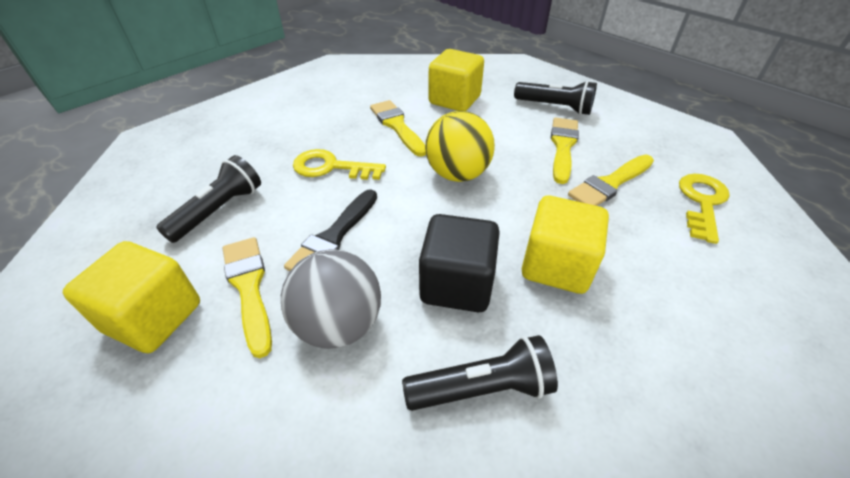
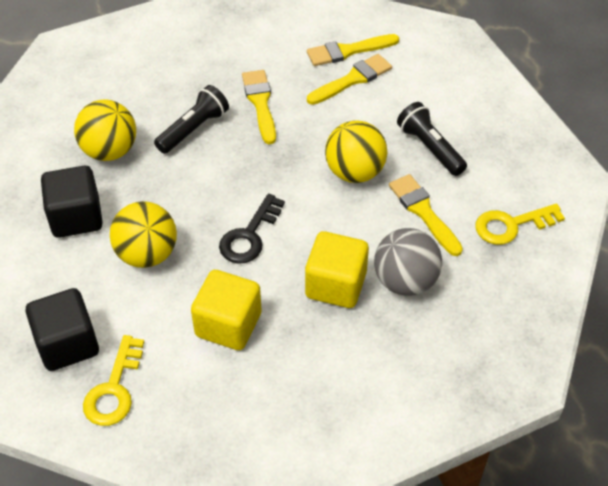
black brush: [284,189,377,271] = 1 -> none = 0
black cube: [419,214,500,312] = 1 -> [26,288,99,371] [41,166,103,238] = 2
black flashlight: [156,155,261,243] [402,335,558,411] [514,81,597,115] = 3 -> [154,85,229,154] [397,102,467,176] = 2
black key: none = 0 -> [219,194,285,264] = 1
yellow ball: [425,111,495,182] = 1 -> [74,100,136,161] [110,201,177,268] [325,120,387,183] = 3
yellow cube: [63,241,200,353] [428,49,484,111] [521,196,609,294] = 3 -> [191,270,262,350] [305,231,369,308] = 2

